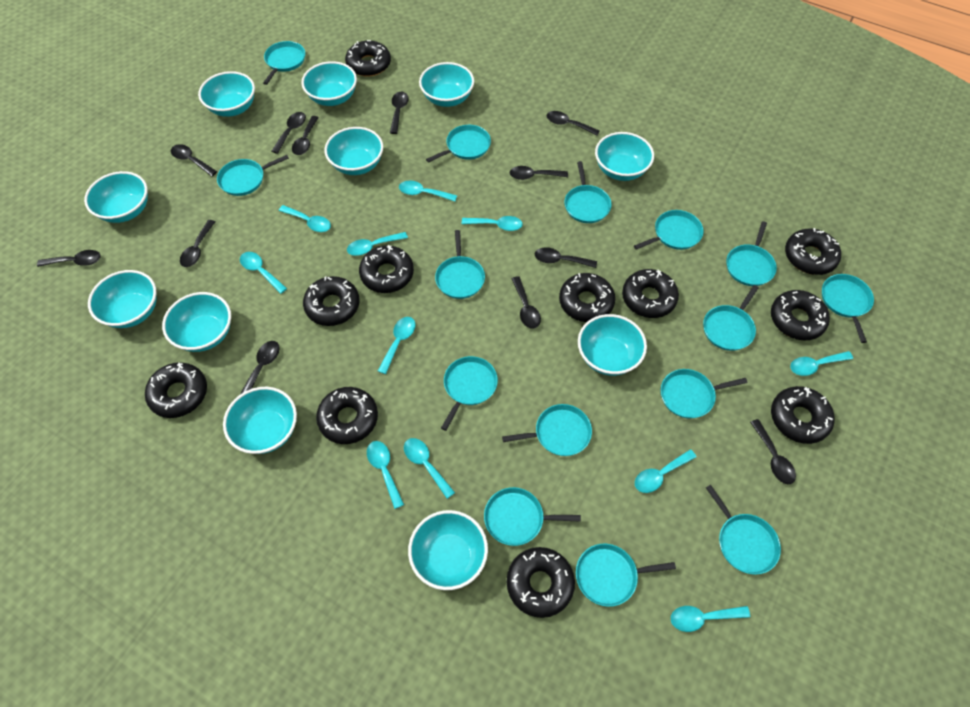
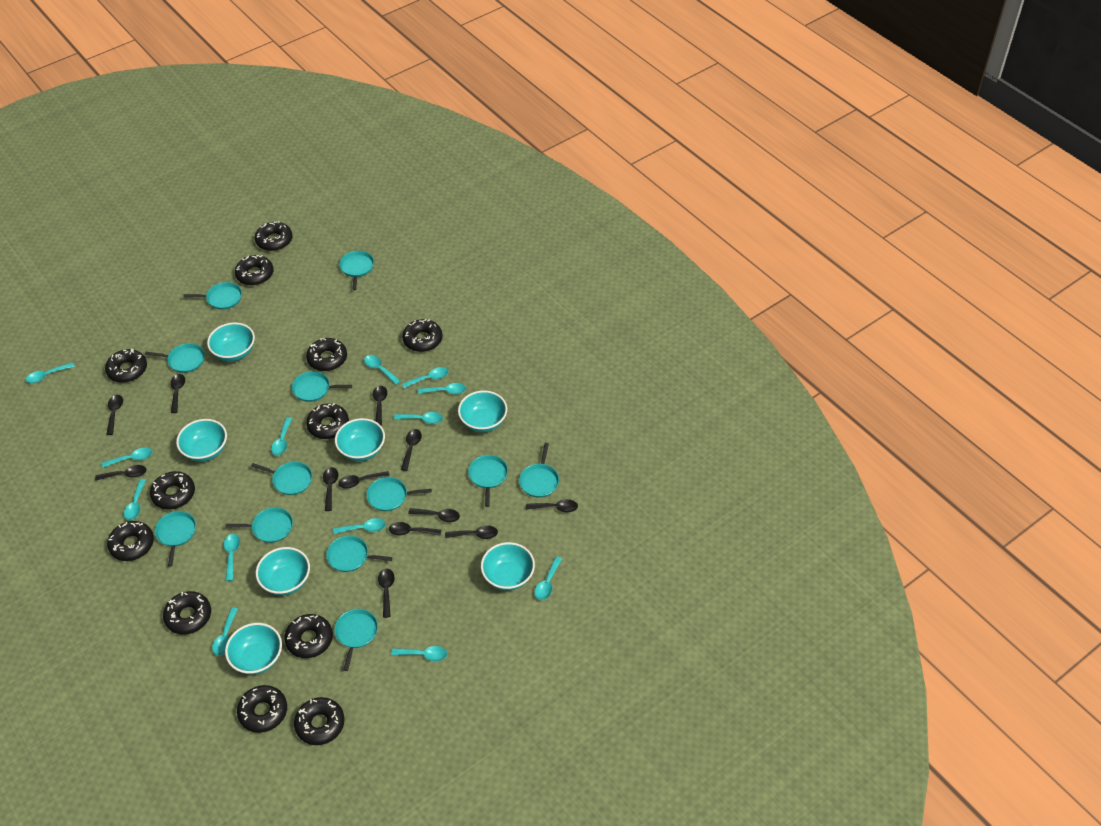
black donut: [145,362,207,418] [303,276,359,326] [316,387,378,444] [345,40,391,77] [359,245,414,293] [507,547,575,618] [559,273,615,322] [622,269,679,318] [771,290,830,341] [771,386,835,444] [785,228,841,275] = 11 -> [105,349,147,383] [107,521,154,561] [150,471,195,510] [163,591,211,635] [235,255,274,286] [237,685,287,733] [255,221,293,251] [284,614,333,658] [294,697,344,745] [306,338,347,371] [306,403,349,439] [402,319,443,352] = 12
turquoise bowl: [84,171,148,223] [88,270,156,328] [162,292,231,352] [198,71,255,117] [223,387,297,454] [301,61,357,106] [324,127,383,175] [408,510,488,590] [419,62,474,107] [578,314,647,376] [595,132,654,181] = 11 -> [176,419,227,462] [207,322,255,361] [225,623,282,675] [256,547,310,595] [335,418,385,461] [458,391,507,432] [481,542,535,591] = 7
turquoise pan: [217,155,289,196] [263,41,305,85] [426,125,491,163] [435,230,485,299] [441,356,498,431] [484,487,581,546] [502,404,592,456] [564,161,612,223] [576,544,676,607] [634,210,703,250] [661,369,748,419] [703,285,759,351] [706,485,781,575] [726,221,777,286] [822,274,874,343] = 15 -> [145,343,205,373] [155,511,196,567] [183,282,242,310] [226,507,293,543] [251,462,312,495] [292,371,352,402] [326,536,393,572] [334,609,378,671] [339,251,374,290] [367,477,432,511] [468,455,508,507] [519,443,559,498] = 12
turquoise spoon: [240,252,287,294] [279,205,331,232] [347,232,408,256] [367,441,404,509] [378,317,416,374] [399,181,457,201] [404,438,455,499] [462,216,523,231] [635,449,696,493] [671,606,750,632] [790,351,853,376] = 11 -> [26,362,75,383] [102,448,153,468] [124,479,146,521] [212,608,238,656] [224,534,240,581] [271,417,292,456] [333,518,386,534] [364,355,400,385] [391,646,447,661] [394,412,443,424] [402,367,448,388] [418,383,466,394] [535,557,562,600] = 13

